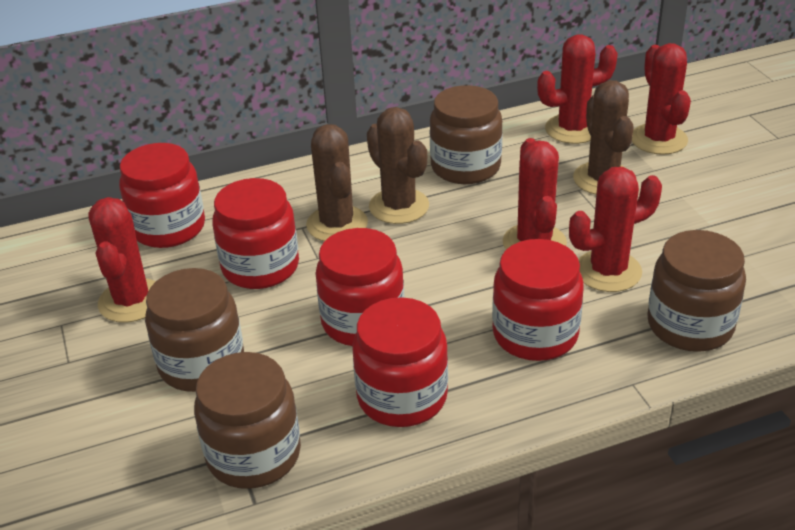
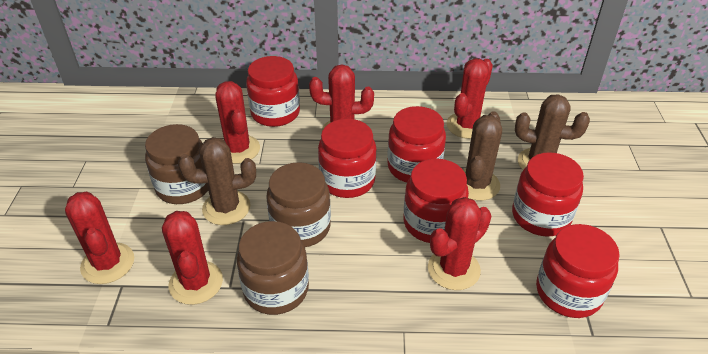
brown jar: [145,268,244,392] [194,352,301,489] [430,85,502,184] [647,230,746,352] = 4 -> [145,124,208,204] [237,221,309,315] [266,162,331,247] = 3
red cactus: [88,197,156,323] [503,138,567,249] [537,34,618,144] [569,167,662,292] [632,43,691,155] = 5 -> [65,192,134,284] [162,211,223,305] [215,81,260,164] [309,64,374,131] [428,197,491,290] [446,58,493,139] = 6
red jar: [119,143,205,248] [212,178,299,289] [315,228,405,346] [352,297,448,427] [492,239,584,361] = 5 -> [246,56,300,127] [318,119,377,198] [387,106,446,182] [403,159,469,243] [512,152,584,237] [536,224,620,318] = 6

